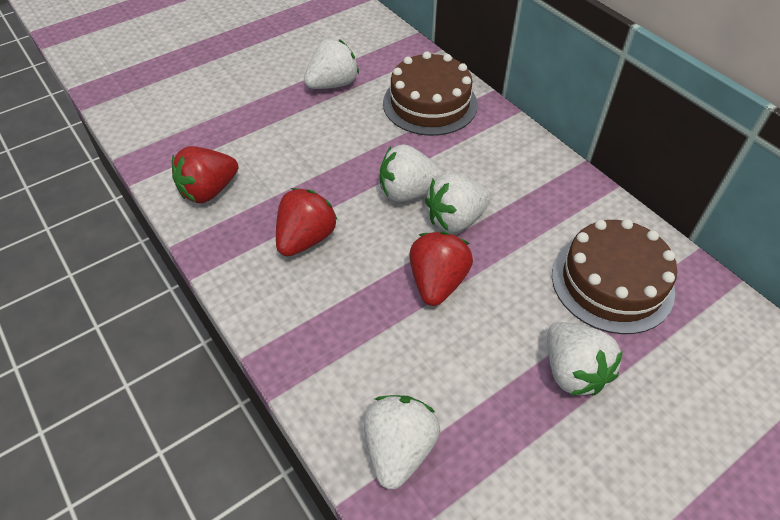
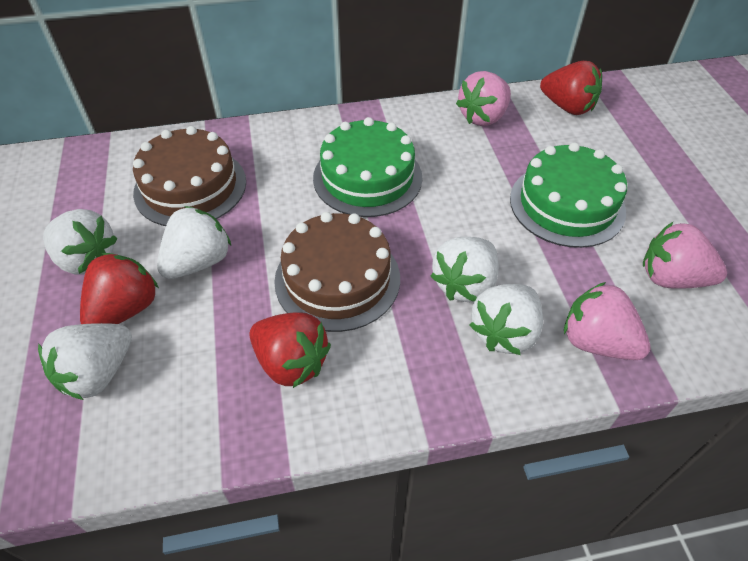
green cake: none = 0 -> [313,117,422,217] [510,142,627,248] = 2
pink strawberry: none = 0 -> [456,71,511,126] [564,282,651,360] [643,222,727,289] = 3

